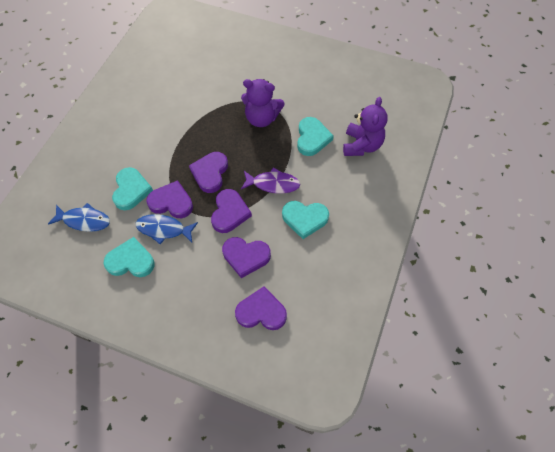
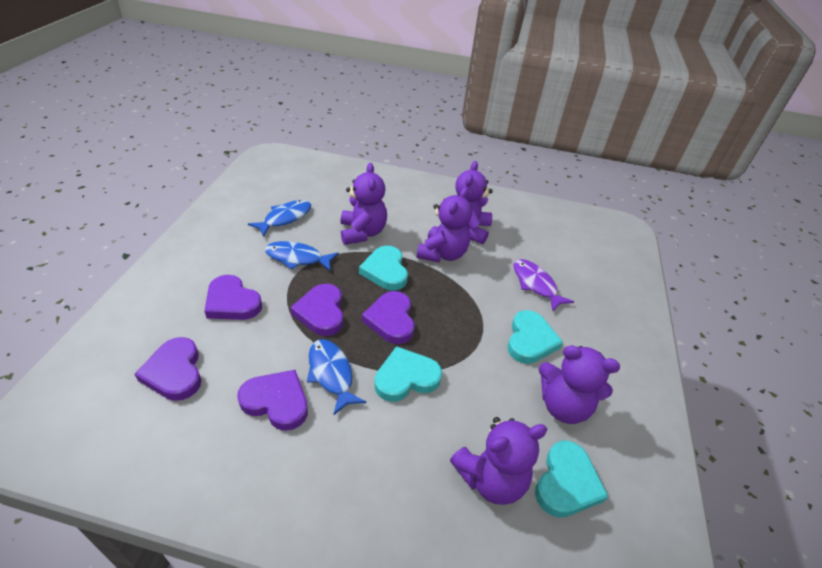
blue fish: [48,203,110,232] [136,214,198,244] = 2 -> [248,200,311,237] [265,241,339,271] [307,339,366,416] = 3
purple teddy bear: [241,79,284,127] [343,97,388,156] = 2 -> [341,163,387,245] [417,187,472,263] [450,417,548,505] [455,161,493,244] [539,345,620,424] = 5

